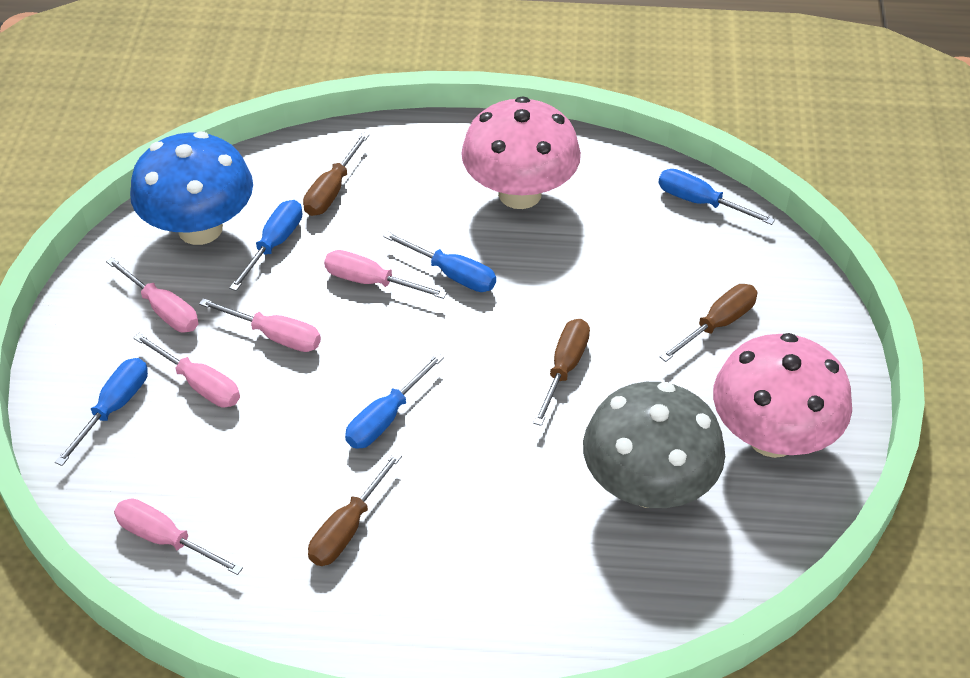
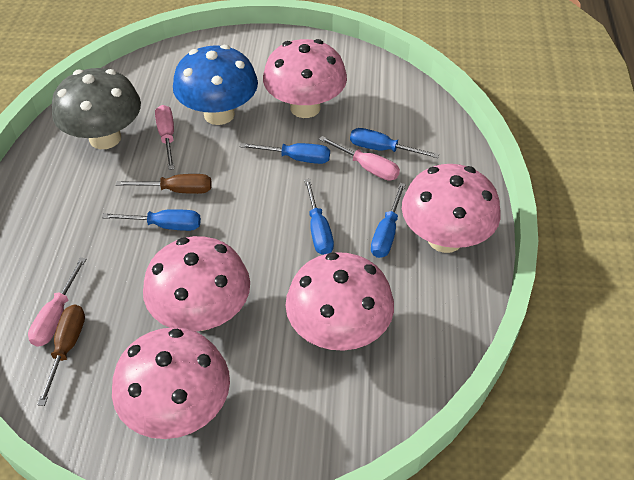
brown screwdriver: [303,132,369,216] [308,452,402,566] [533,319,590,426] [660,284,757,362] = 4 -> [37,304,85,406] [116,174,212,194] = 2
pink mushroom: [461,96,581,209] [713,333,852,458] = 2 -> [112,327,230,439] [143,236,250,332] [263,39,347,118] [286,252,394,351] [402,164,501,253] = 5
pink screwdriver: [106,257,198,332] [114,498,243,575] [133,333,240,407] [199,298,321,352] [324,250,447,299] = 5 -> [28,257,86,347] [155,105,174,170] [319,136,400,181] = 3

